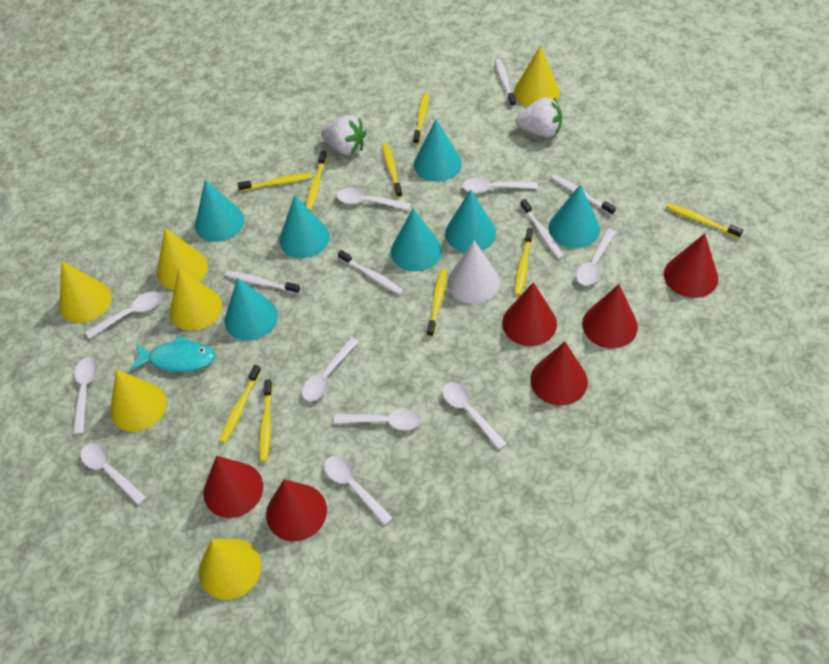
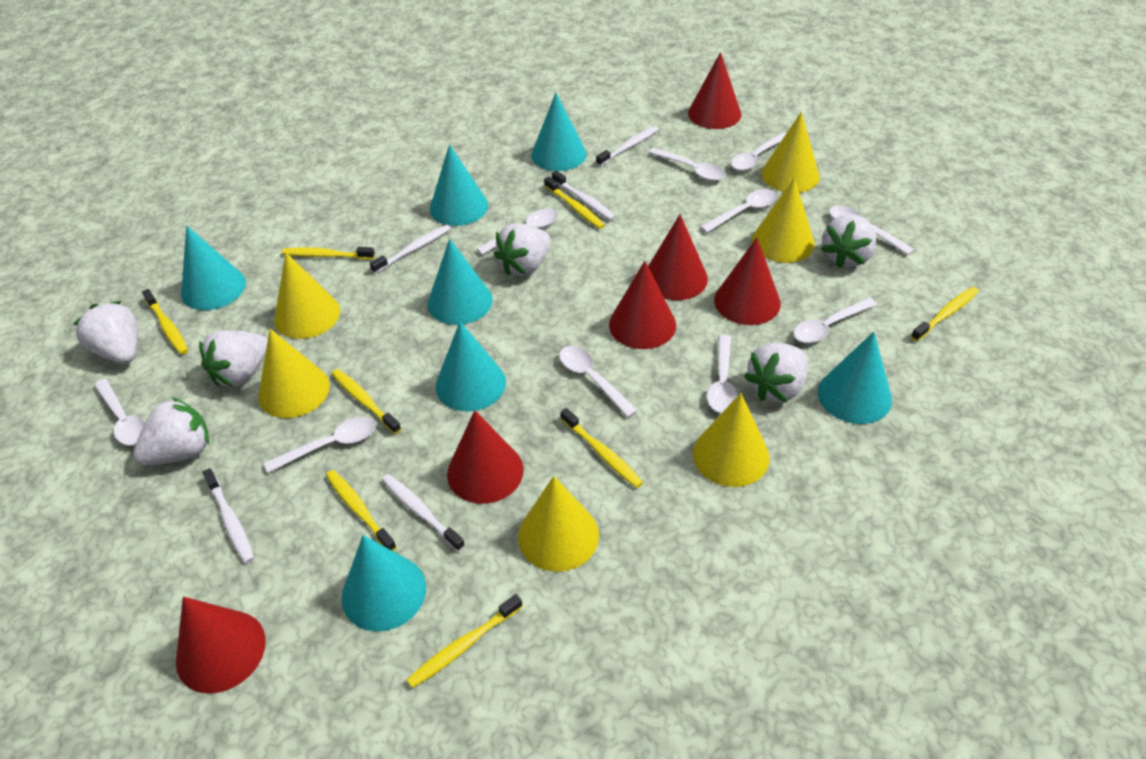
turquoise fish: [130,335,216,372] = 1 -> none = 0
white cone: [447,241,500,304] = 1 -> none = 0
white strawberry: [321,115,366,155] [516,97,562,138] = 2 -> [73,301,138,363] [133,397,209,465] [199,330,268,387] [494,223,551,276] [744,343,808,402] [821,214,877,268] = 6
yellow toothbrush: [219,365,261,443] [237,173,312,192] [259,380,273,462] [306,151,327,211] [382,143,403,198] [413,93,429,145] [427,269,447,337] [514,228,533,296] [666,203,743,238] = 9 -> [142,289,188,355] [282,247,375,260] [326,470,397,551] [332,369,401,434] [407,594,523,688] [544,176,605,229] [561,408,643,488] [911,287,979,341] = 8

